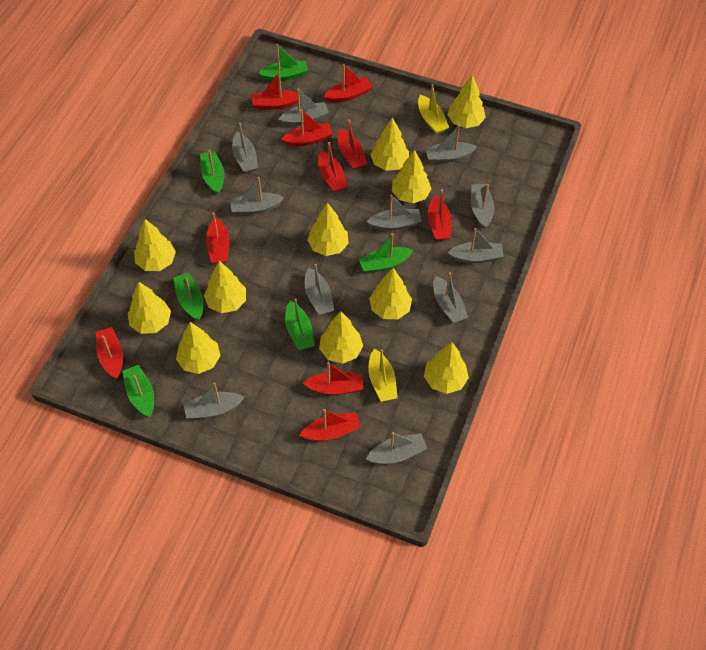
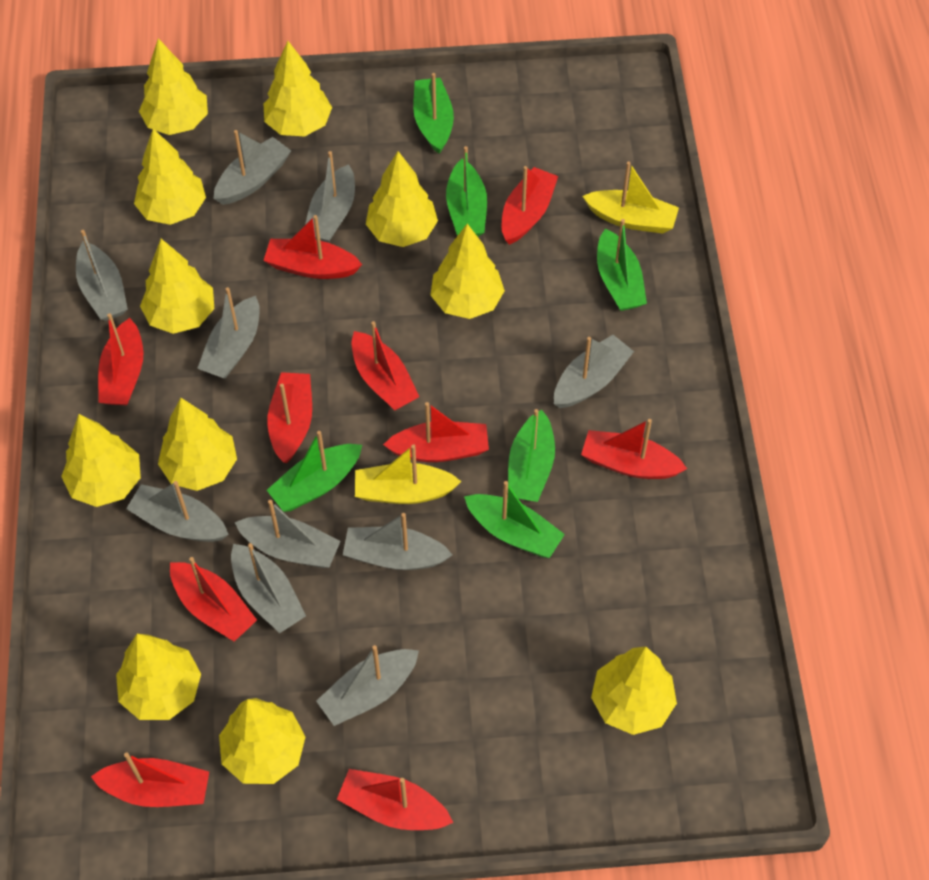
grey boat: [183,382,245,419] [230,177,284,215] [232,123,258,173] [278,88,329,126] [305,264,334,315] [366,432,427,464] [367,195,422,231] [425,125,477,163] [433,272,468,323] [447,228,504,263] [471,184,494,229] = 11 -> [76,230,128,321] [126,481,229,542] [197,287,260,379] [214,130,291,205] [231,543,306,633] [234,500,341,568] [305,151,355,243] [316,645,419,726] [343,513,452,570] [554,335,634,408] = 10

